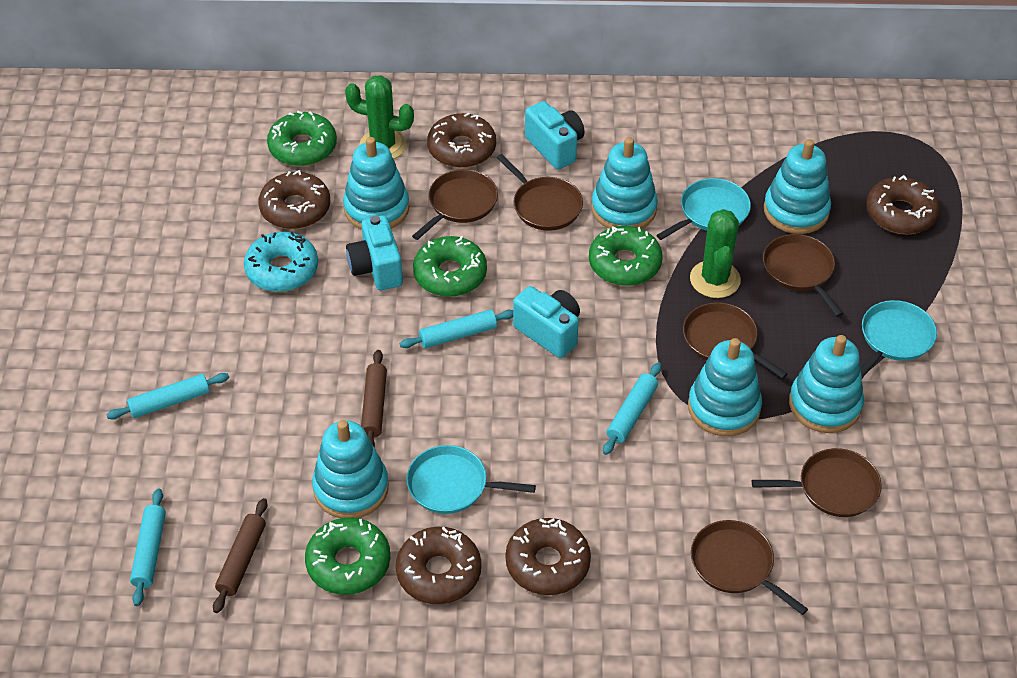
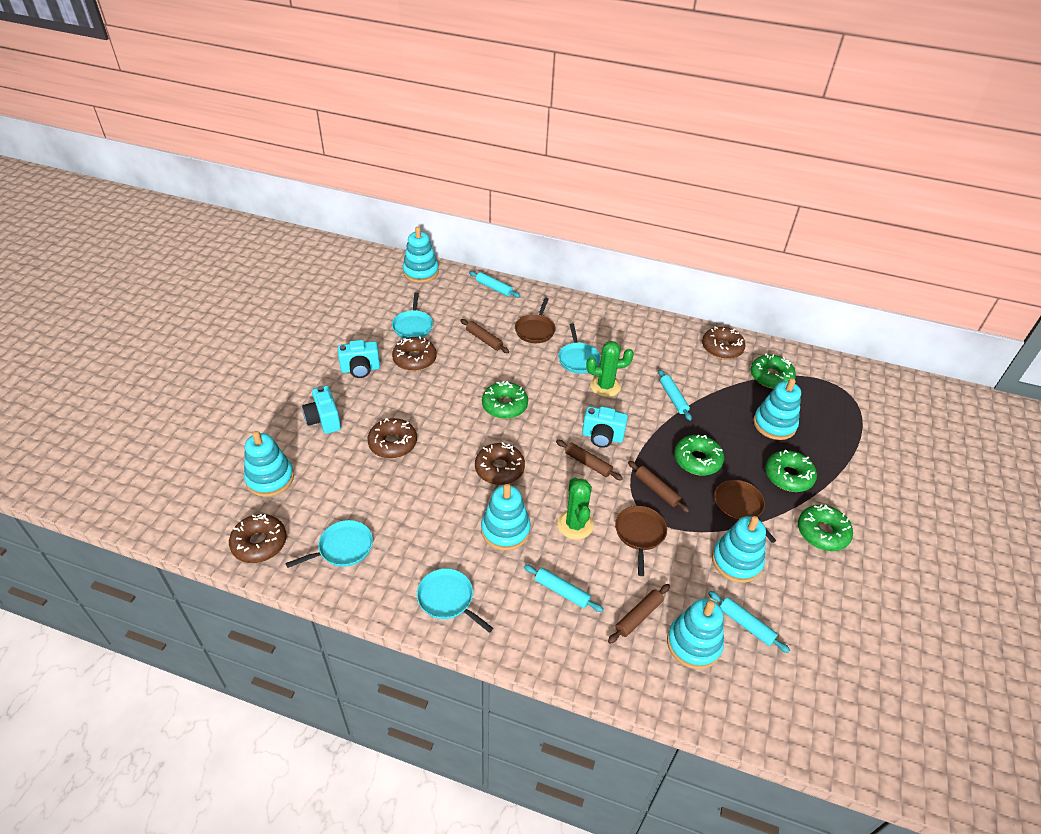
brown pan: [412,169,498,240] [497,154,583,231] [683,302,788,379] [691,520,808,615] [752,448,882,517] [763,234,844,317] = 6 -> [515,298,556,343] [615,506,667,576] [714,480,776,543] = 3
brown rolling pin: [213,498,268,613] [361,350,387,447] = 2 -> [460,319,509,353] [556,440,623,480] [608,584,670,644] [628,461,690,513] = 4
green donut: [267,111,337,166] [305,517,390,595] [413,236,487,297] [589,226,662,286] = 4 -> [482,381,528,419] [674,434,724,475] [750,354,796,389] [765,450,817,492] [798,504,853,551] = 5
turquoise donut: [244,231,318,292] = 1 -> none = 0
turquoise pan: [406,445,536,514] [656,178,751,240] [860,300,937,378] = 3 -> [286,520,373,568] [392,292,433,339] [417,568,493,633] [558,323,601,374] = 4

